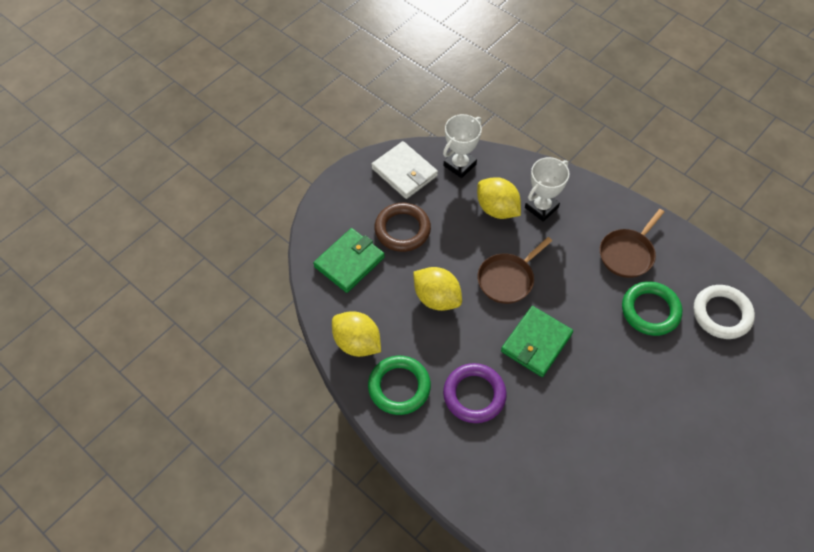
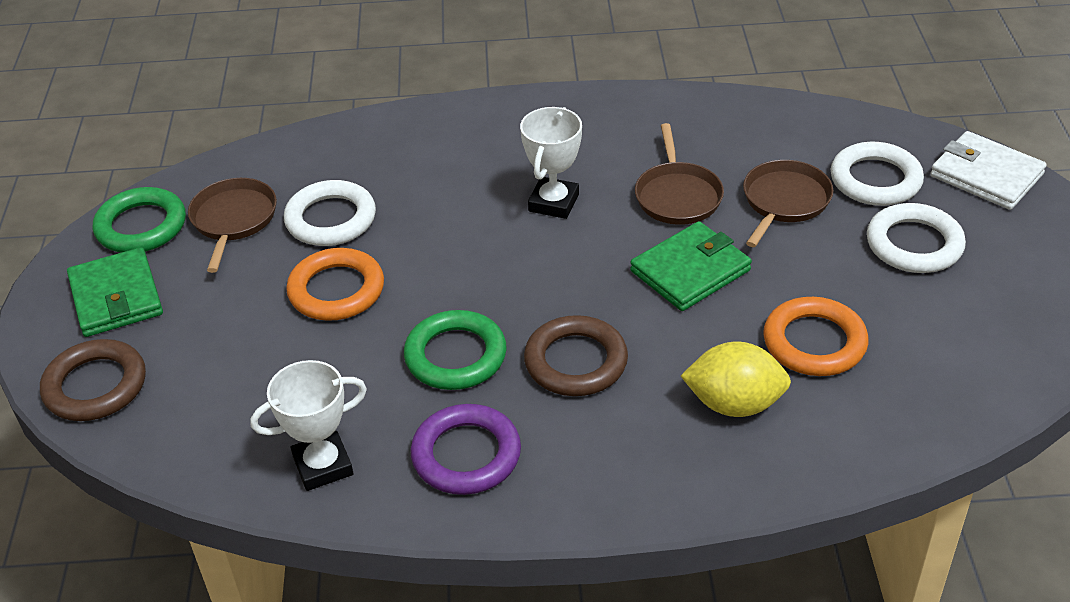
brown pan: [478,237,552,304] [600,209,664,278] = 2 -> [188,178,277,273] [635,123,724,225] [743,160,834,247] = 3
brown ring: [374,203,431,252] = 1 -> [40,339,146,421] [524,315,628,396] = 2
orange ring: none = 0 -> [286,248,384,321] [763,297,868,376] = 2
white ring: [693,285,755,339] = 1 -> [284,180,376,246] [831,142,924,206] [867,203,966,273] = 3
yellow lemon: [332,311,381,357] [413,267,462,311] [477,177,521,219] = 3 -> [681,341,791,417] = 1

